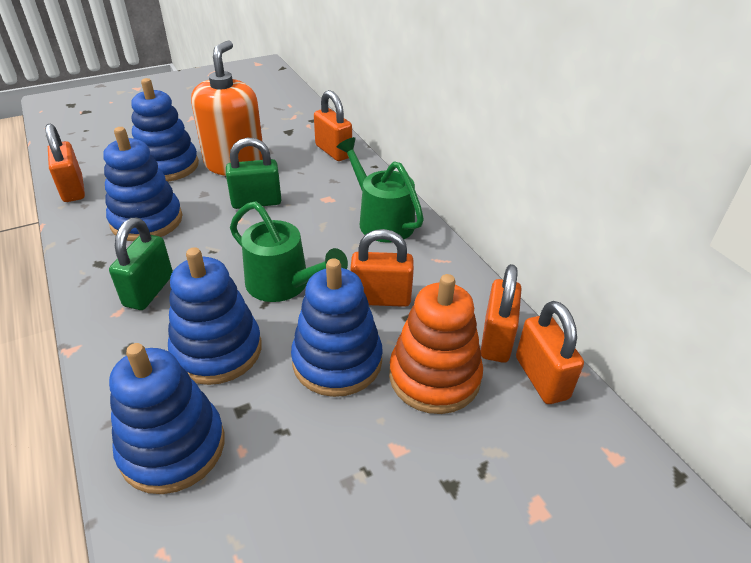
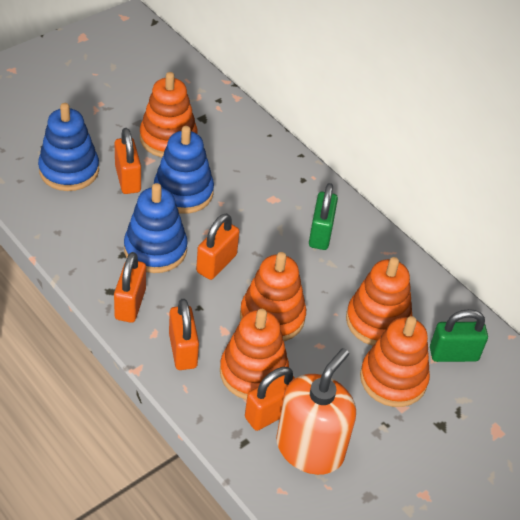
blue stacking toy: [103,127,183,241] [109,343,225,494] [131,78,199,182] [168,247,262,385] [291,258,383,397] = 5 -> [38,103,99,191] [124,183,188,273] [154,126,214,214] = 3
green watering can: [230,201,348,302] [337,137,424,243] = 2 -> none = 0
orange stacking toy: [389,274,483,414] = 1 -> [140,72,197,157] [220,309,289,400] [240,252,306,341] [346,257,412,346] [360,316,430,407] = 5

